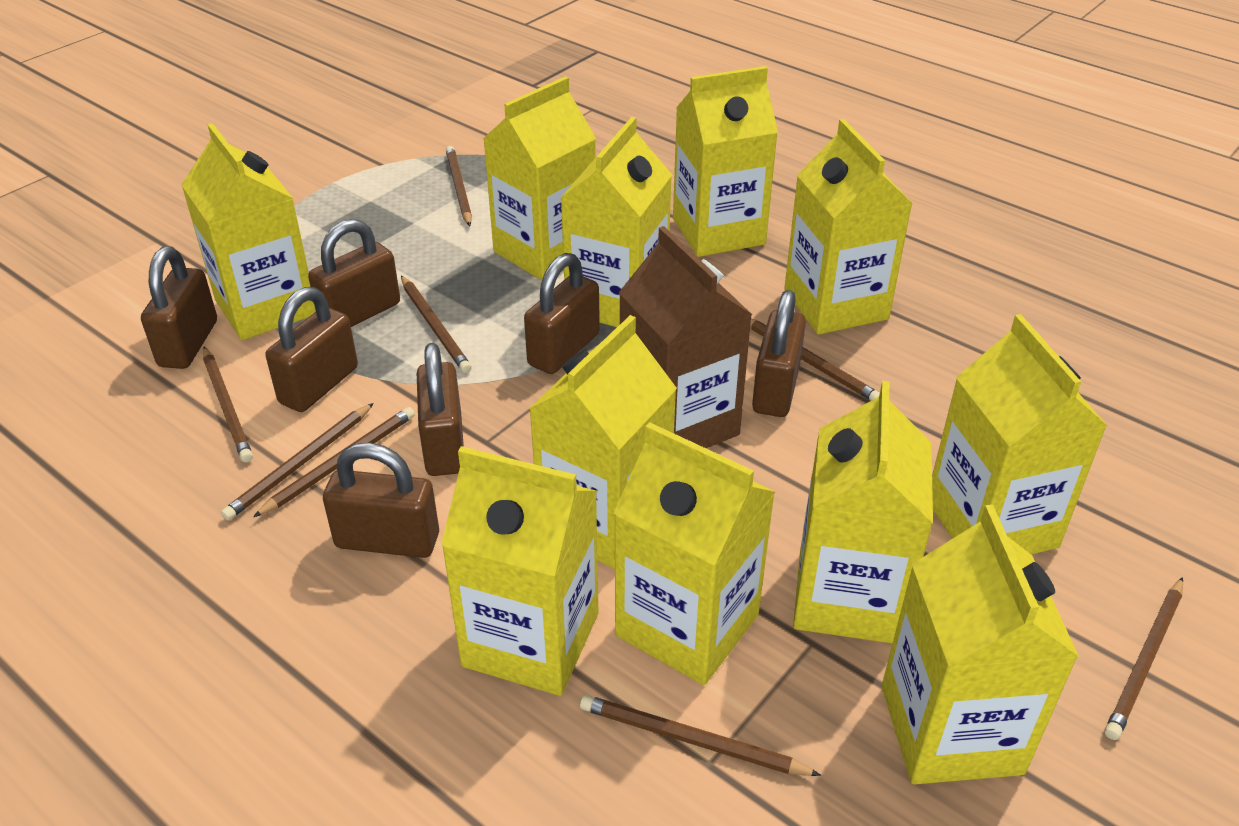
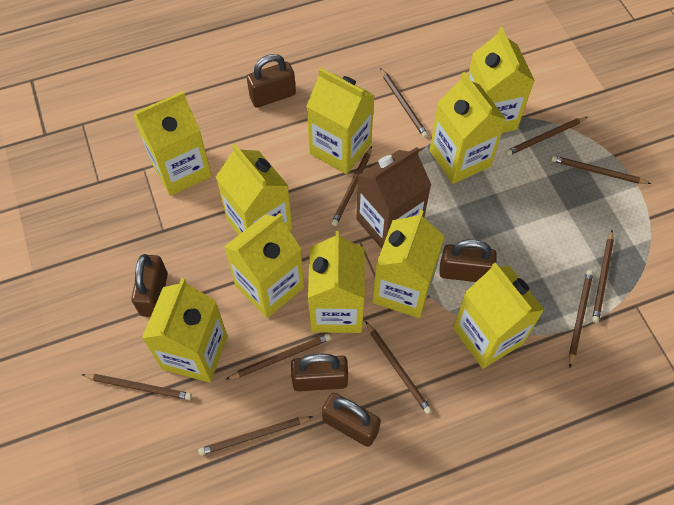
brown padlock: [141,247,217,369] [265,287,358,412] [308,219,400,327] [323,443,439,558] [417,343,464,476] [524,253,600,374] [752,290,806,417] = 7 -> [131,254,168,317] [247,54,296,108] [291,354,348,391] [322,392,381,447] [439,239,497,282] = 5
brown pencil: [203,347,253,462] [221,403,374,521] [253,407,415,517] [401,275,472,373] [446,146,472,226] [580,695,821,776] [750,318,880,401] [1105,577,1183,740] = 8 -> [81,374,192,400] [198,416,313,455] [225,334,331,380] [331,146,372,226] [365,321,432,414] [380,68,428,138] [506,117,587,156] [551,155,651,184] [569,270,593,368] [592,230,614,323] = 10
yellow carton: [181,123,316,340] [441,446,599,696] [483,76,596,280] [529,315,677,569] [561,117,672,327] [613,422,775,685] [673,66,778,257] [784,119,913,334] [793,381,933,644] [882,505,1079,785] [932,314,1107,554] = 11 -> [133,91,212,196] [142,278,228,383] [216,144,292,235] [224,213,304,318] [306,68,375,174] [308,231,365,333] [372,210,445,318] [429,72,507,184] [453,263,545,369] [468,27,534,133] = 10

